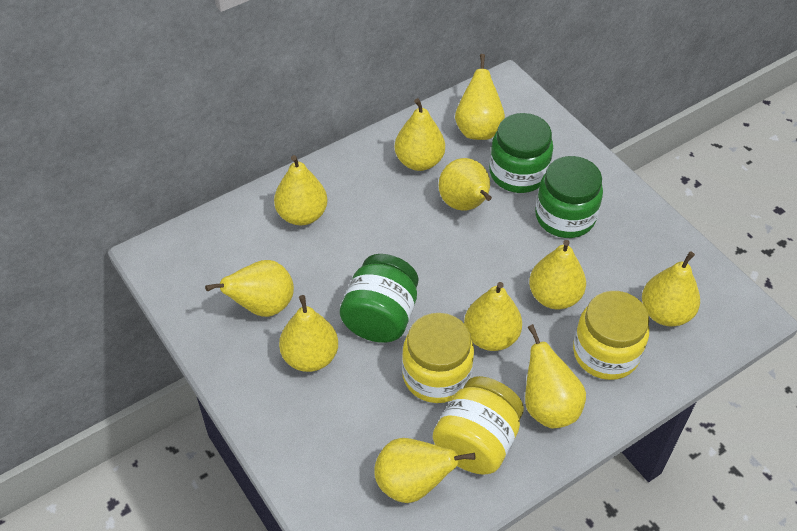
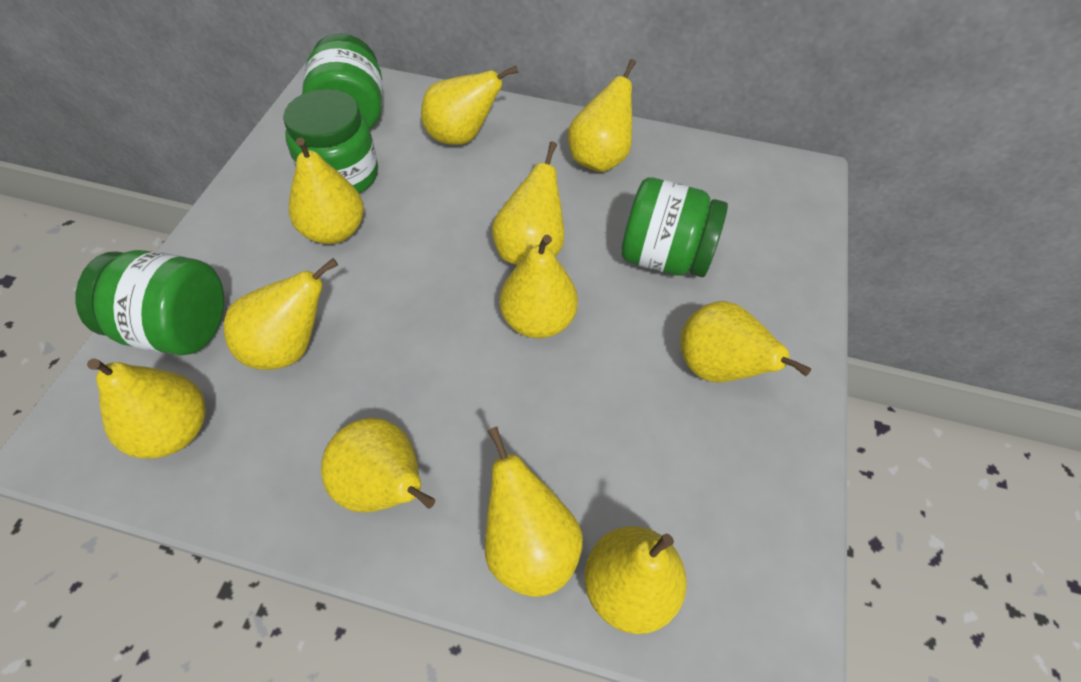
green jar: [340,254,418,343] [489,113,553,193] [535,156,603,238] = 3 -> [76,250,224,355] [283,89,378,193] [302,33,383,129] [621,177,728,277] = 4
yellow jar: [402,313,474,403] [433,376,524,475] [573,291,649,380] = 3 -> none = 0

